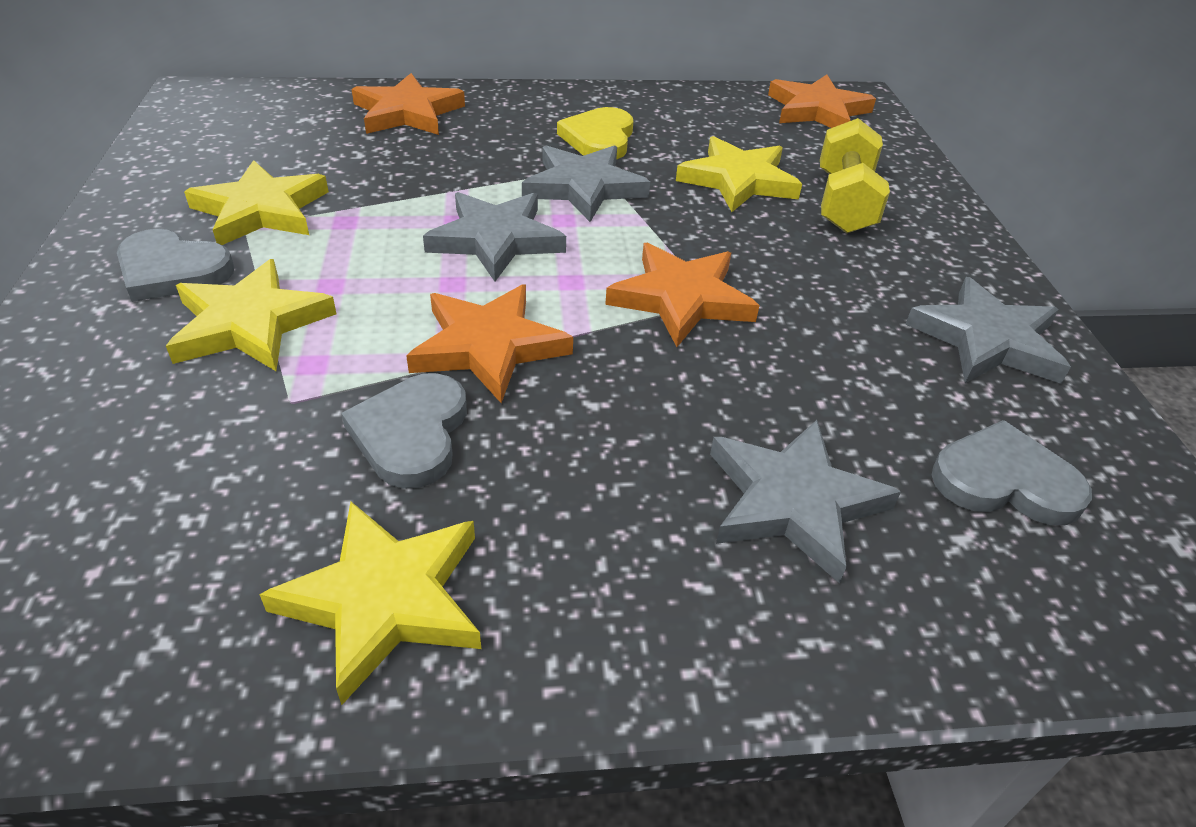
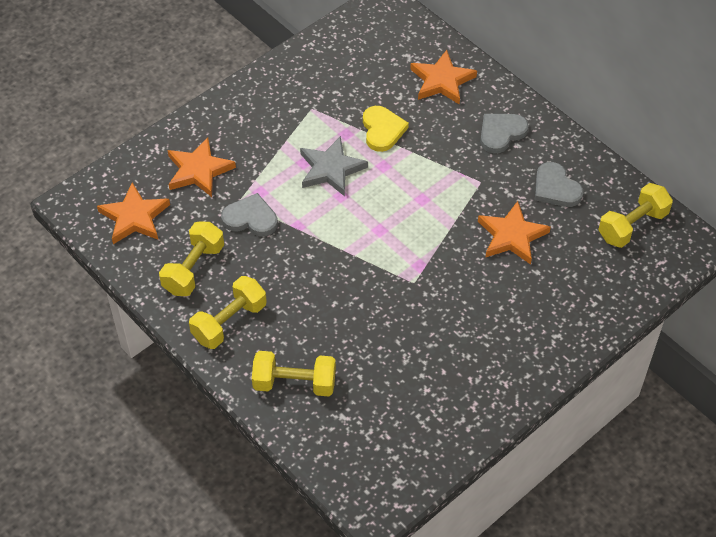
grey star: [423,192,566,282] [522,145,650,222] [710,420,901,584] [905,277,1071,384] = 4 -> [300,136,368,196] = 1
yellow dumbbell: [820,118,890,233] = 1 -> [159,222,224,296] [189,276,267,349] [252,351,336,396] [598,183,673,248] = 4
yellow star: [166,259,337,371] [184,160,329,245] [259,502,481,705] [676,136,802,212] = 4 -> none = 0

